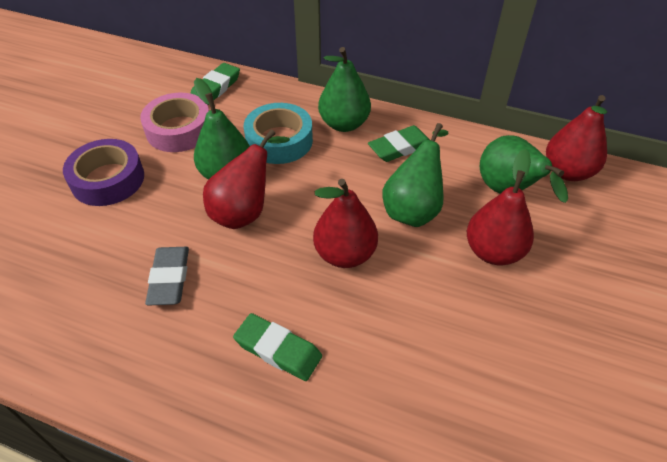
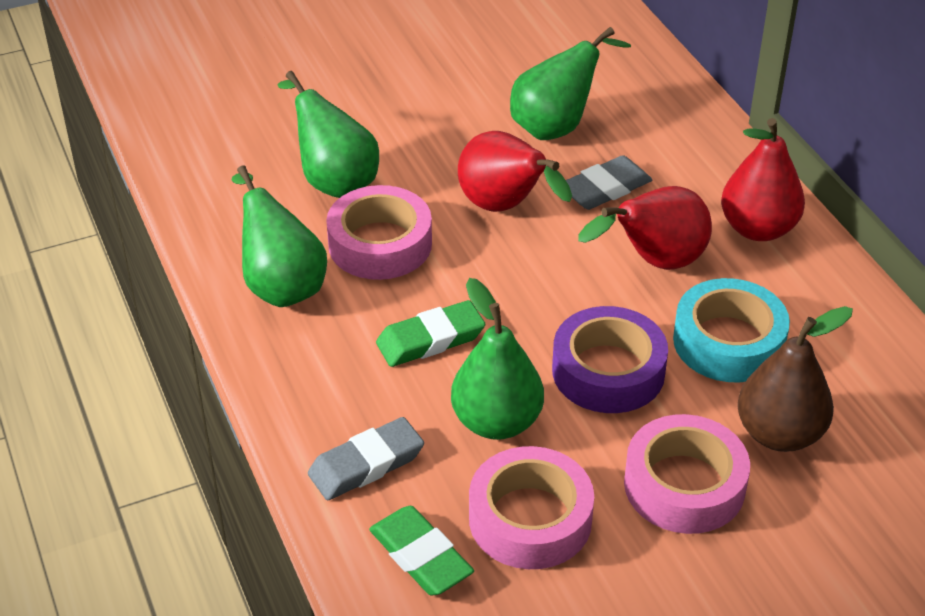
brown pear: none = 0 -> [737,306,853,452] = 1
green eraser: [190,63,240,105] [233,313,322,381] [368,125,430,162] = 3 -> [369,506,474,596] [376,300,486,367] = 2
grey eraser: [145,247,189,306] = 1 -> [308,417,424,500] [566,155,652,210] = 2
pink tape: [140,93,209,152] = 1 -> [326,185,432,280] [469,446,594,569] [624,414,750,534] = 3
red pear: [203,129,290,229] [313,179,378,268] [467,149,534,265] [546,95,607,181] = 4 -> [458,131,572,212] [578,186,712,270] [721,118,805,241] = 3

